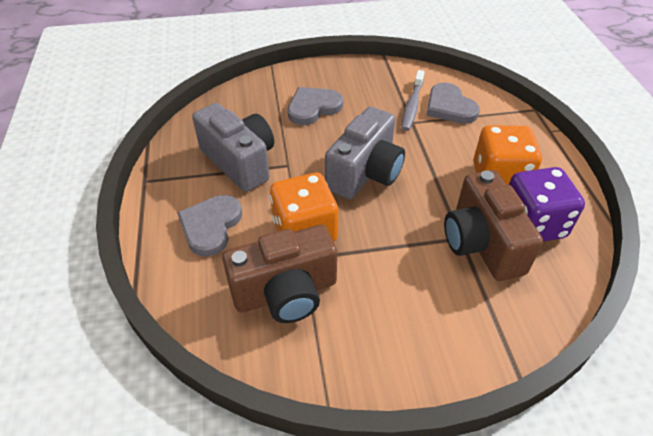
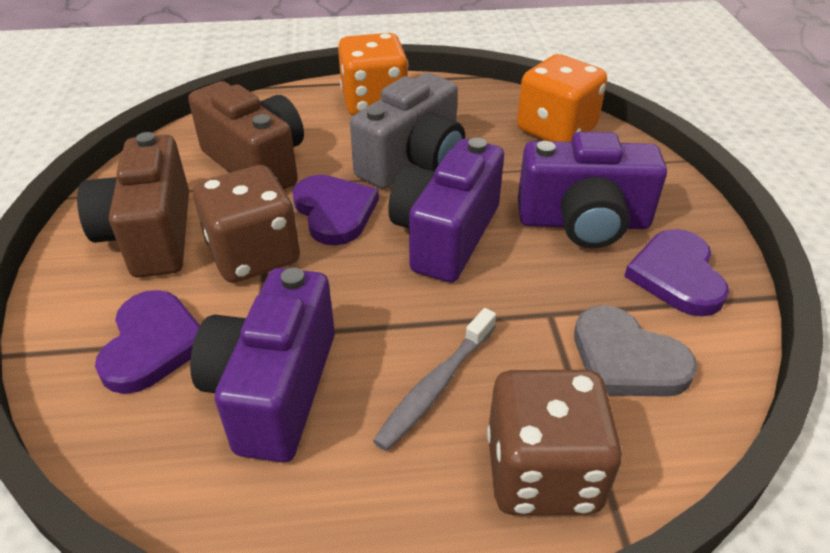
brown dice: none = 0 -> [193,165,300,283] [487,370,622,515] = 2
grey camera: [192,103,274,192] [325,107,405,199] = 2 -> [350,73,465,189] = 1
grey heart: [177,195,242,257] [288,87,343,125] [426,83,480,124] = 3 -> [574,305,697,397] = 1
purple camera: none = 0 -> [190,268,335,463] [388,138,504,282] [518,132,667,248] = 3
purple dice: [509,167,585,242] = 1 -> none = 0
purple heart: none = 0 -> [95,290,200,394] [292,175,379,246] [624,229,729,316] = 3

